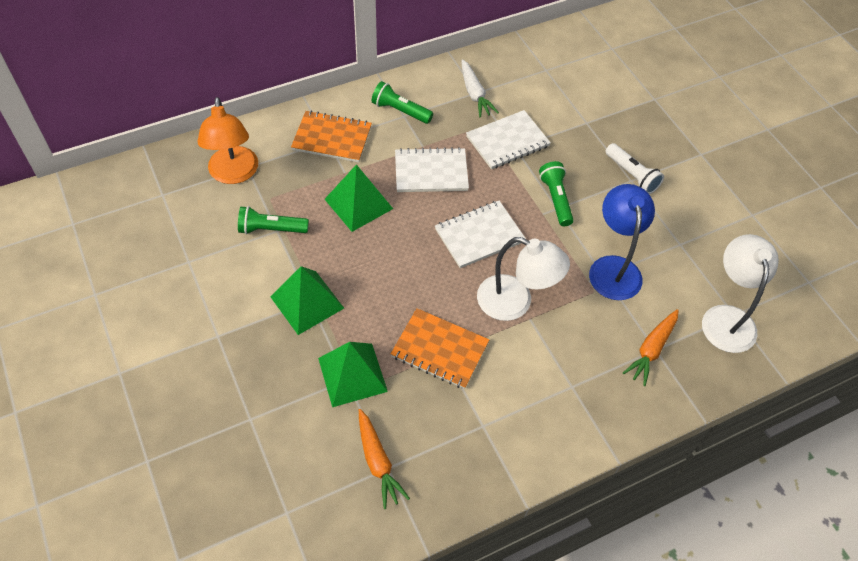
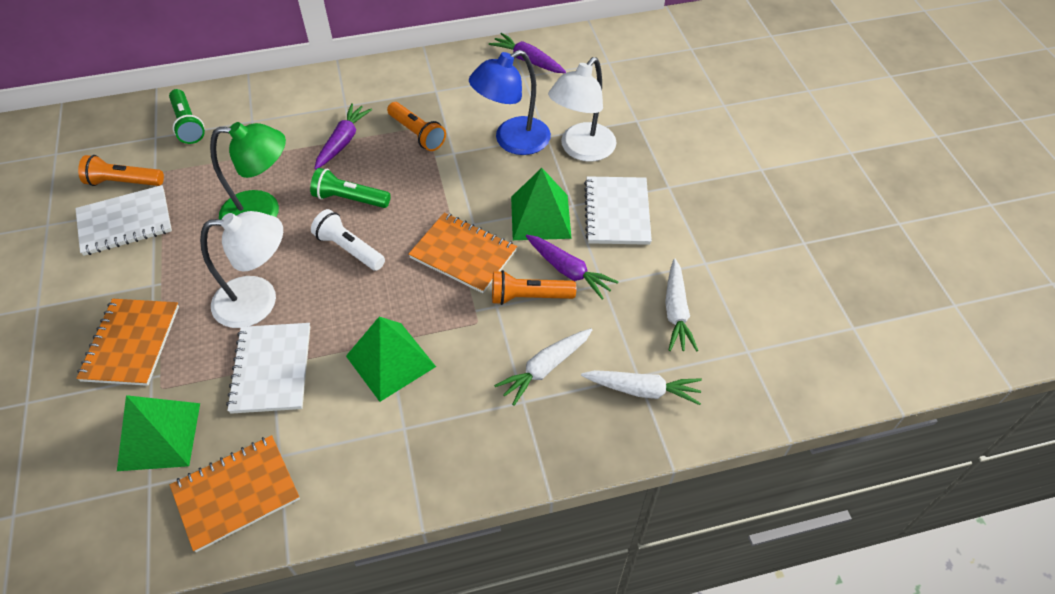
green flashlight: [238,206,309,234] [372,81,433,124] [539,161,574,226] = 3 -> [169,89,205,144] [310,168,391,208] = 2
green lamp: none = 0 -> [210,122,286,220] = 1
orange carrot: [359,409,410,509] [623,309,679,386] = 2 -> none = 0
orange flashlight: none = 0 -> [78,155,164,186] [387,102,446,151] [492,270,576,305] = 3
orange lamp: [197,97,258,184] = 1 -> none = 0
orange notebook: [291,110,372,162] [391,308,489,389] = 2 -> [76,299,179,386] [170,435,300,552] [408,213,517,293] = 3
purple carrot: none = 0 -> [314,103,372,170] [489,33,566,73] [526,235,618,299] = 3
white carrot: [462,59,499,118] = 1 -> [494,328,592,406] [581,370,702,405] [665,259,698,352] = 3

